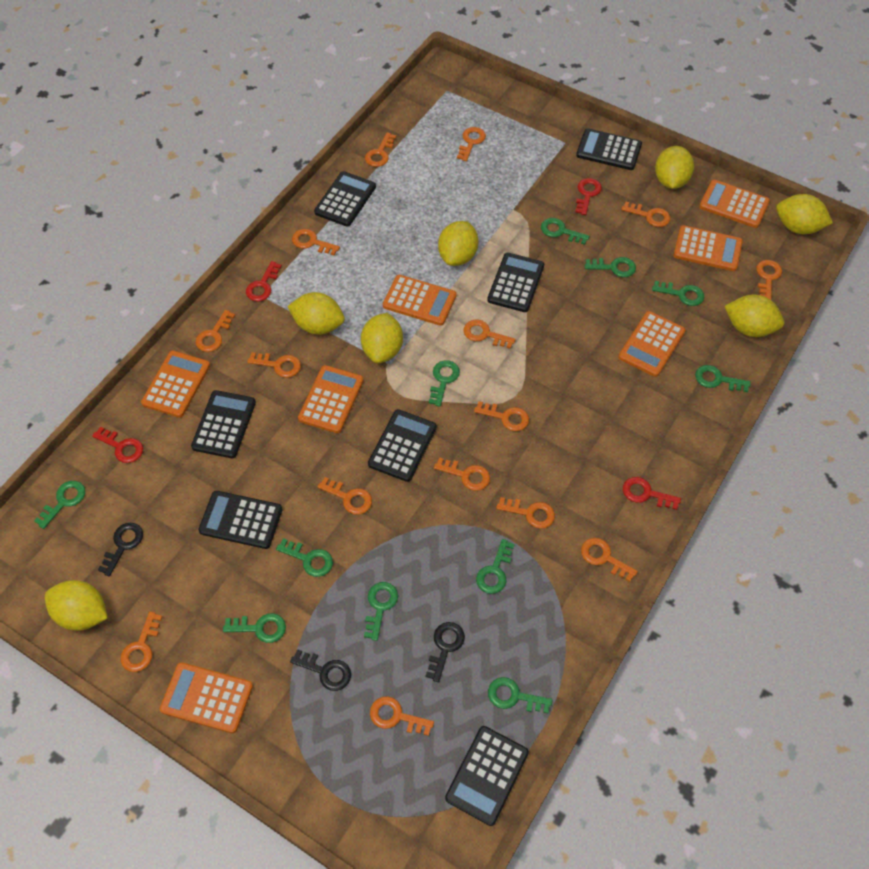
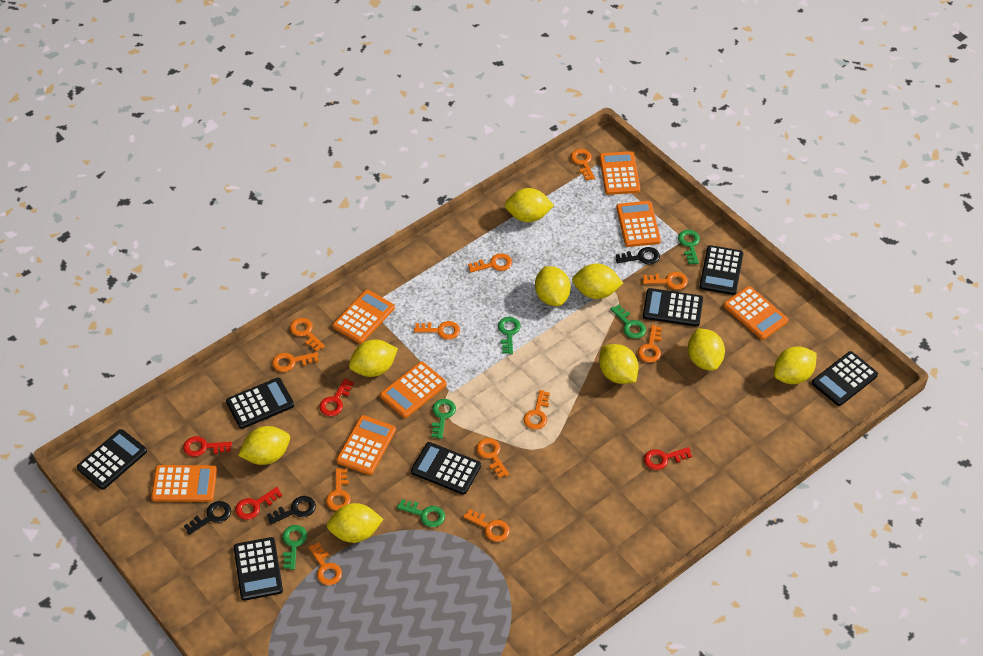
green key: [34,481,85,529] [223,613,286,643] [276,538,333,577] [364,582,398,641] [429,360,460,407] [476,539,515,594] [488,677,552,713] [541,218,590,245] [585,257,636,277] [652,281,704,306] [695,365,751,392] = 11 -> [282,525,307,570] [397,499,445,527] [431,399,456,439] [498,317,521,354] [610,305,646,339] [678,230,700,264] = 6
orange key: [121,612,163,672] [195,310,235,352] [247,352,301,378] [292,229,340,255] [318,477,372,515] [365,132,396,167] [370,696,434,736] [434,457,490,491] [457,127,486,161] [463,320,516,349] [474,401,529,431] [496,497,555,529] [581,538,638,582] [621,202,671,227] [756,260,782,300] = 15 -> [272,352,319,372] [290,318,325,351] [309,542,342,585] [326,468,351,511] [414,321,460,340] [463,509,510,542] [468,253,512,273] [476,438,509,478] [523,390,550,430] [571,149,595,181] [638,325,662,363] [643,272,688,290] = 12
yellow lemon: [45,580,108,631] [288,292,345,334] [361,313,403,363] [438,221,479,266] [655,146,694,189] [724,295,784,337] [776,194,833,234] = 7 -> [238,426,290,465] [327,503,383,543] [349,340,398,377] [505,188,554,222] [535,266,571,306] [572,264,623,299] [599,344,639,384] [688,328,725,371] [774,346,817,384] = 9

